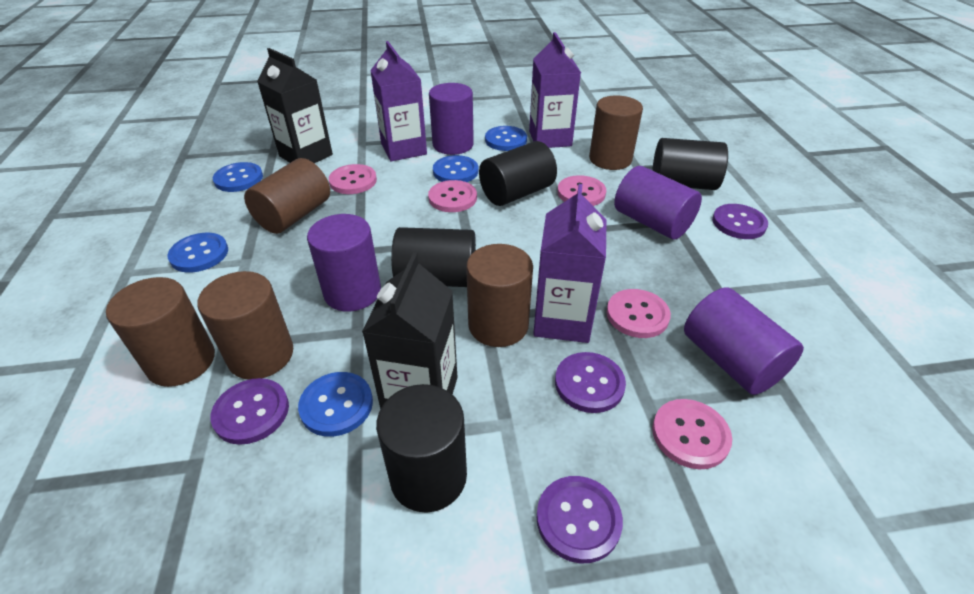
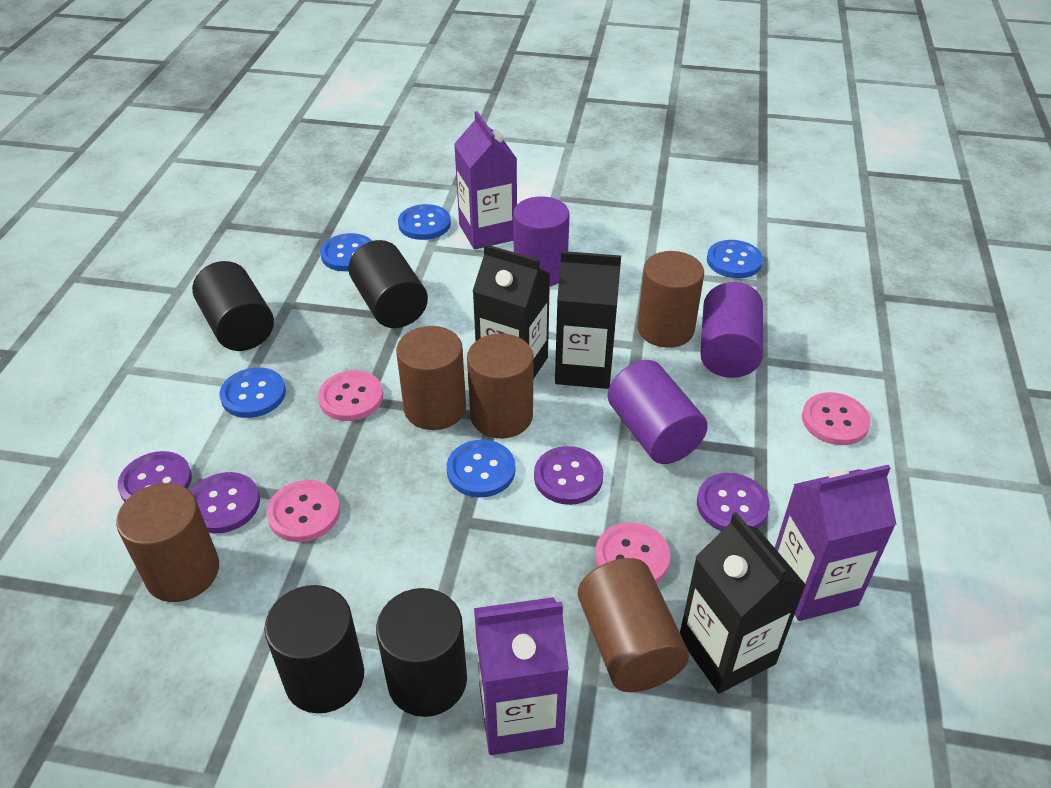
black carton: [257,48,333,163] [362,253,458,409] = 2 -> [473,244,550,379] [555,251,621,389] [680,512,806,694] = 3
pink button: [329,164,377,194] [428,180,477,212] [558,175,606,206] [607,289,671,338] [652,399,732,469] = 5 -> [267,480,340,542] [318,370,383,421] [595,523,670,583] [802,392,871,445] = 4
purple cylinder: [307,214,381,312] [429,83,474,155] [614,166,702,240] [684,287,804,395] = 4 -> [513,196,570,286] [608,360,708,464] [700,282,763,378] = 3

